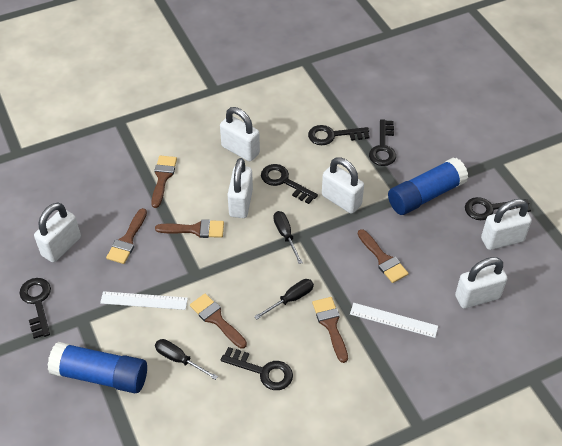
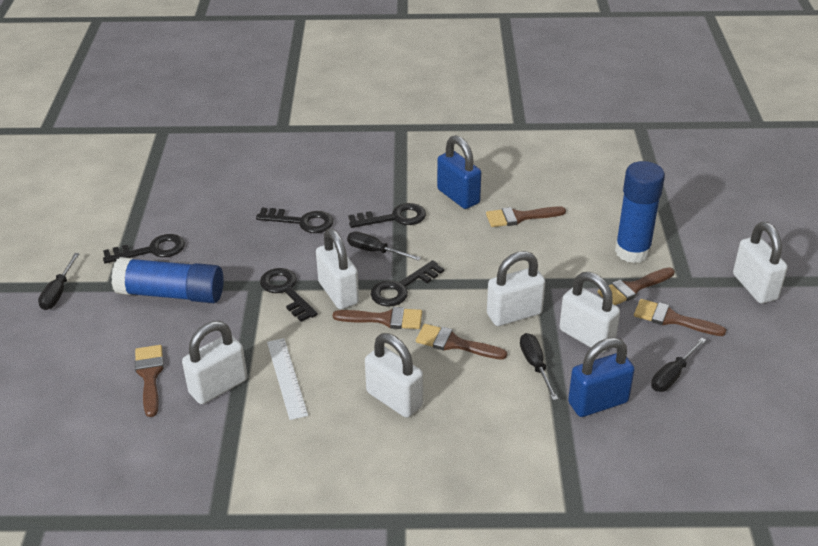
black key: [19,278,51,339] [221,347,293,390] [261,164,318,204] [308,125,370,145] [369,119,396,166] [465,197,531,220] = 6 -> [103,234,185,264] [256,208,333,233] [260,268,318,322] [348,203,426,228] [370,260,444,307] = 5
black screwdriver: [155,339,218,380] [254,279,314,319] [273,211,303,264] = 3 -> [38,253,80,310] [347,232,421,261] [520,333,558,400] [651,338,706,392] = 4
blue padlock: none = 0 -> [437,135,481,209] [568,338,635,417] = 2
white ruler: [100,291,188,310] [350,303,438,338] = 2 -> [267,338,308,420] = 1

